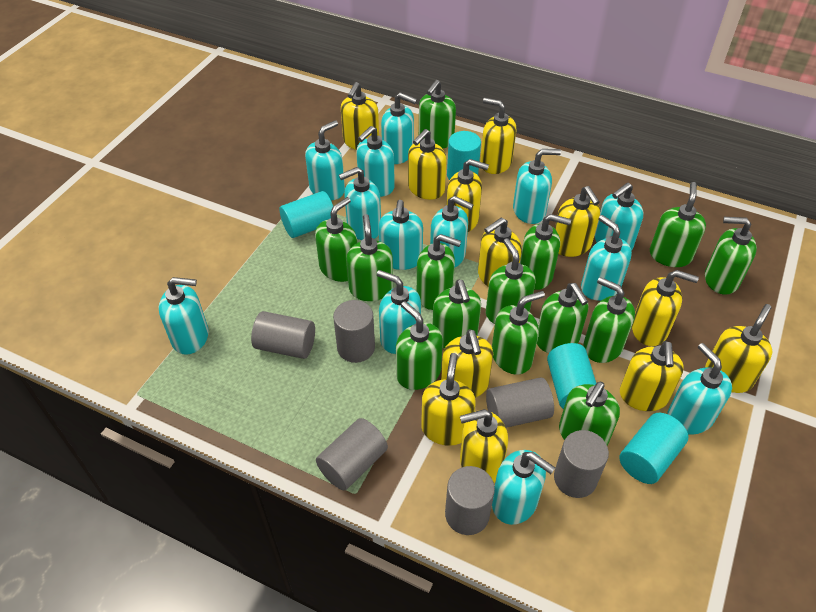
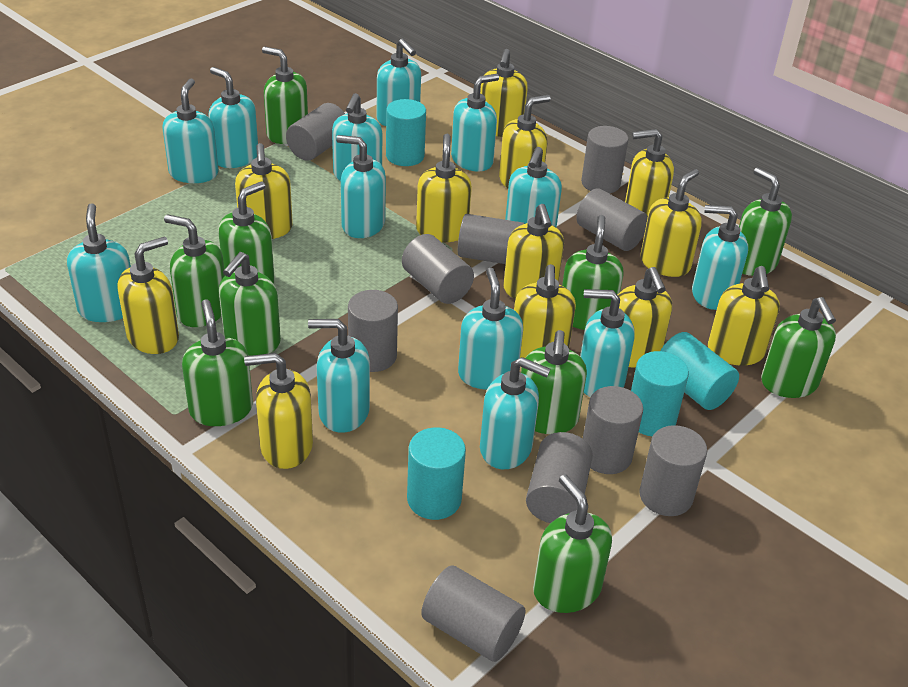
green soap dispenser: [315,197,357,282] [346,214,393,301] [396,301,443,390] [417,234,461,310] [419,80,456,148] [432,280,481,349] [486,238,535,324] [492,291,545,375] [520,214,571,290] [537,283,588,353] [559,382,620,446] [583,277,635,363] [650,182,706,267] [705,217,757,295] = 14 -> [164,214,225,327] [182,299,253,426] [218,181,275,283] [219,252,281,356] [262,47,308,144] [521,330,587,434] [533,474,612,613] [562,215,624,330] [739,167,792,276] [761,297,836,398] = 10
grey cylinder: [251,311,315,359] [316,418,388,490] [333,300,375,363] [445,466,495,535] [486,377,554,428] [554,430,609,498] = 6 -> [286,103,345,161] [348,290,398,372] [402,234,474,304] [421,565,525,662] [458,214,525,264] [526,432,593,523] [576,188,648,251] [581,126,629,194] [583,386,643,474] [639,425,707,516] = 10

